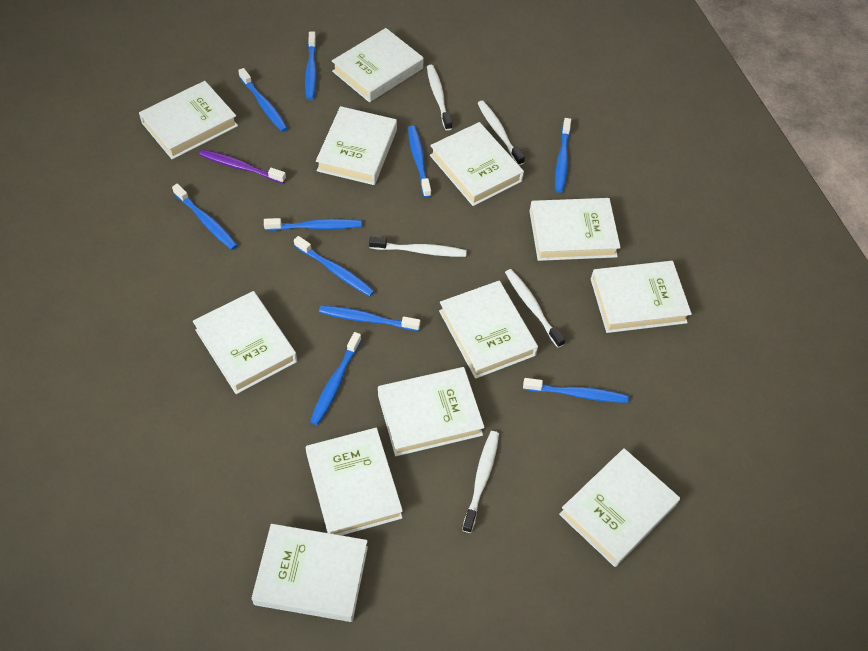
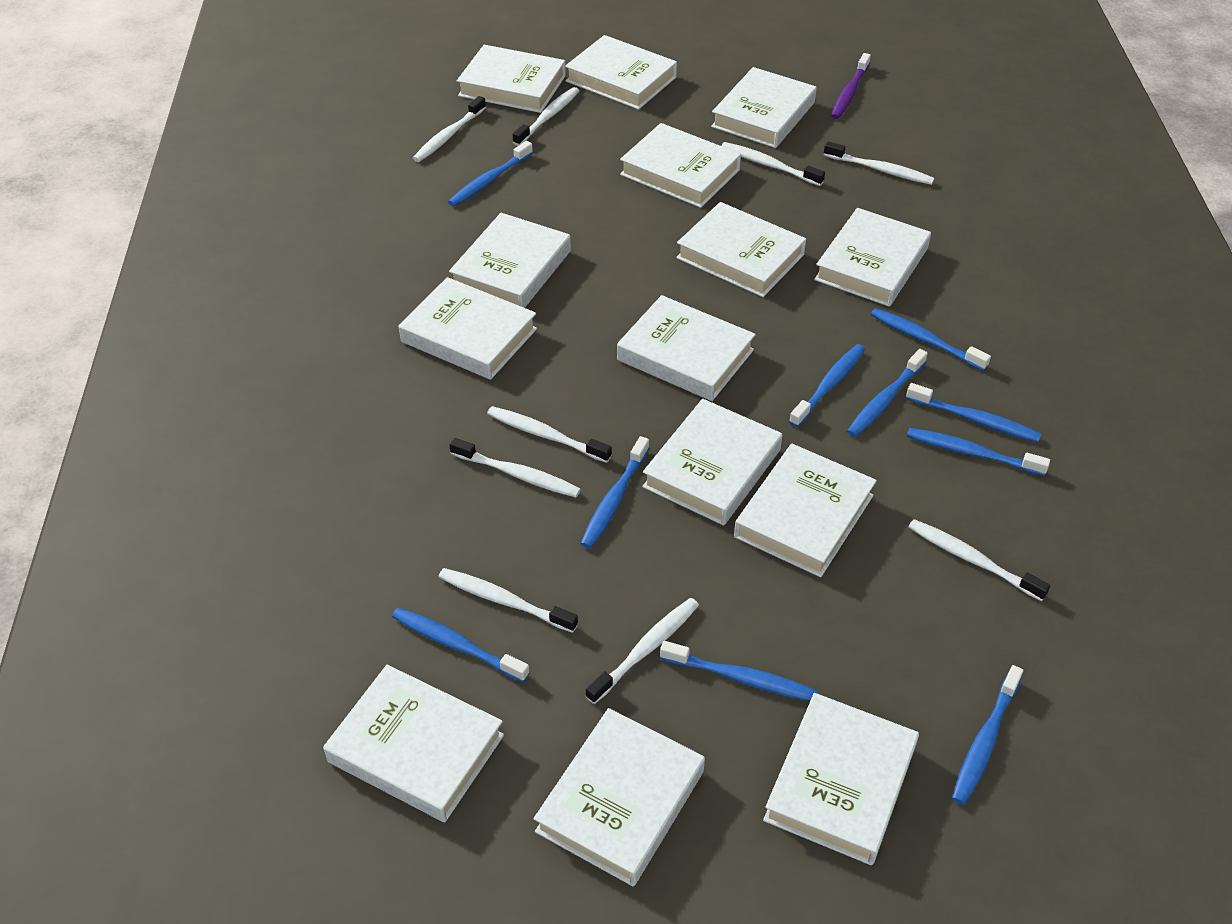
white book: [139,81,238,159] [193,291,297,394] [252,524,368,622] [306,428,403,535] [316,106,397,185] [332,28,424,102] [378,367,485,456] [430,122,524,206] [439,281,538,379] [529,198,621,261] [559,448,680,567] [591,261,692,333] = 12 -> [323,665,504,822] [399,277,537,380] [449,213,571,308] [457,45,566,113] [533,708,705,886] [565,35,677,110] [617,295,756,401] [620,123,741,208] [642,399,783,526] [676,202,806,297] [711,67,817,148] [734,444,877,577] [763,693,919,865] [814,208,931,307] = 14
white toothbrush: [369,237,467,257] [427,65,452,131] [462,431,499,533] [477,101,525,166] [505,269,565,348] = 5 -> [413,96,486,162] [438,568,578,633] [449,438,581,497] [487,406,612,463] [513,87,579,146] [586,598,699,704] [721,142,825,186] [824,141,934,185] [908,519,1050,601] = 9

